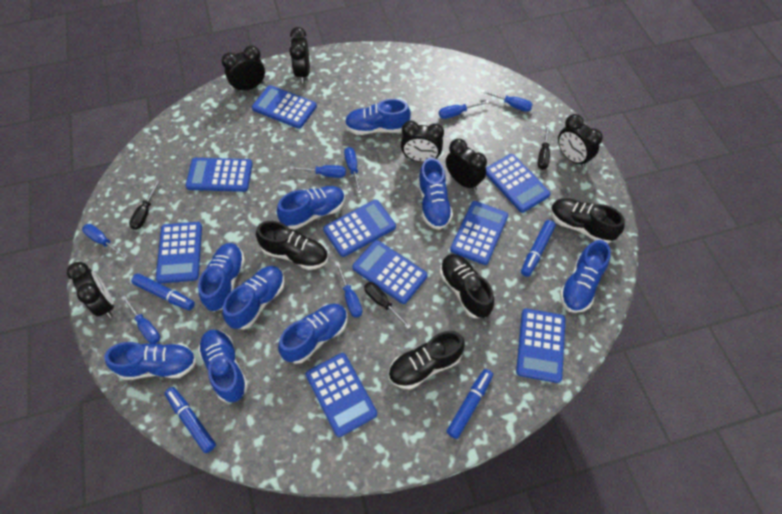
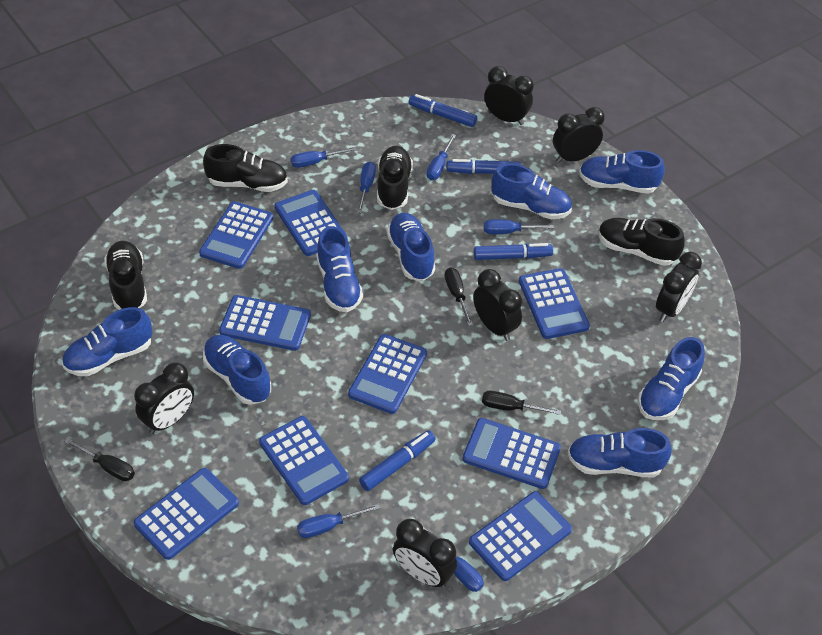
blue screwdriver: [82,224,128,259] [121,295,160,344] [290,165,346,178] [335,262,362,318] [344,147,362,194] [439,100,489,119] [482,90,533,112] = 7 -> [291,147,357,168] [297,504,380,538] [357,161,376,213] [423,527,484,592] [426,134,456,180] [484,219,554,234] = 6
blue shoe: [104,342,196,380] [198,243,245,312] [198,329,248,402] [222,266,285,329] [277,186,345,229] [278,304,348,364] [345,99,411,135] [418,158,453,230] [560,240,611,313] = 9 -> [62,307,152,376] [203,335,271,405] [316,226,363,312] [387,213,435,281] [491,164,572,219] [568,428,672,478] [579,150,665,194] [638,337,705,420] = 8

